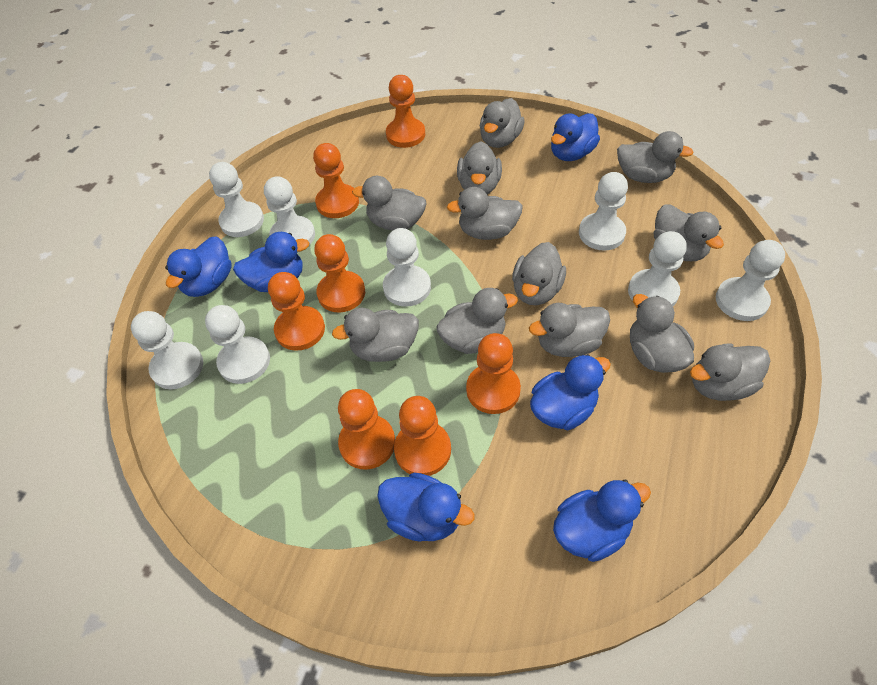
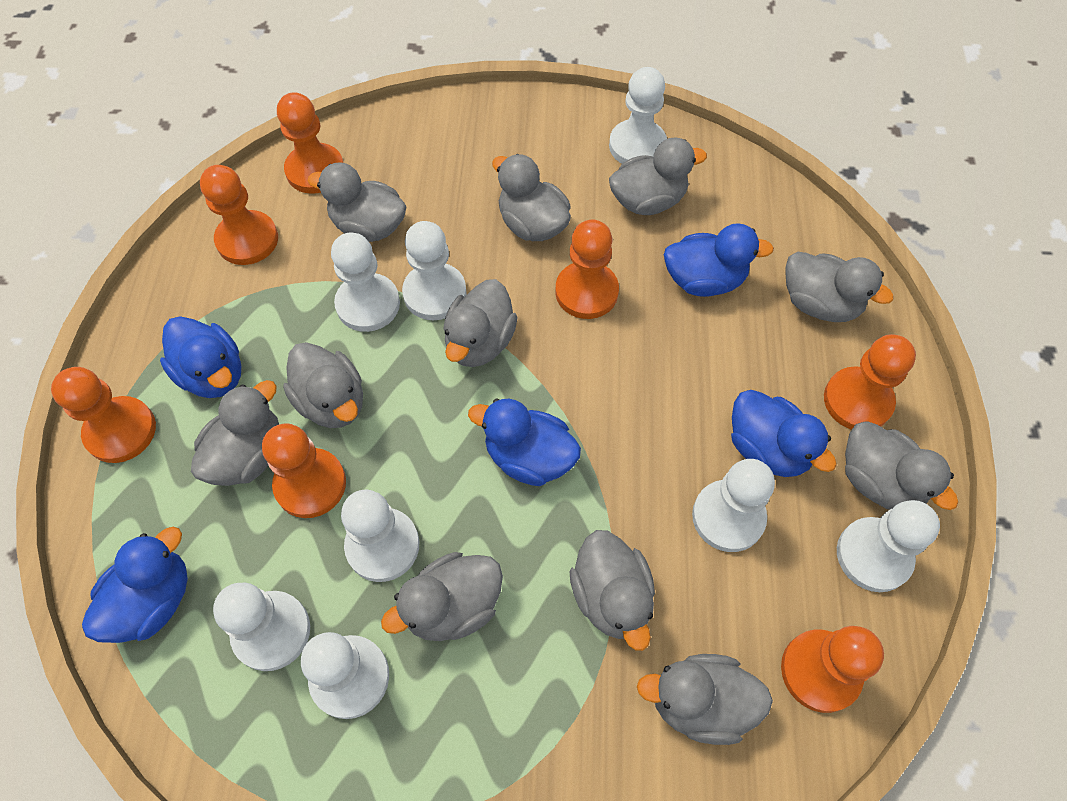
blue duck: [165,236,232,297] [233,232,310,292] [377,473,475,542] [530,354,611,430] [551,113,600,161] [553,480,651,562] = 6 -> [82,527,188,643] [160,316,241,398] [468,399,581,486] [664,223,774,297] [731,390,837,477] = 5
grey duck: [332,308,419,362] [352,176,426,231] [436,288,518,354] [447,187,523,240] [457,141,502,194] [480,98,525,148] [512,242,566,305] [529,303,610,357] [617,131,694,183] [630,294,694,373] [654,204,724,261] [690,343,770,401] = 12 -> [191,380,279,486] [283,342,363,428] [307,162,407,242] [381,552,503,641] [443,279,518,367] [492,154,571,241] [570,530,655,651] [609,137,707,215] [637,654,773,745] [785,252,894,322] [845,421,958,510] = 11

